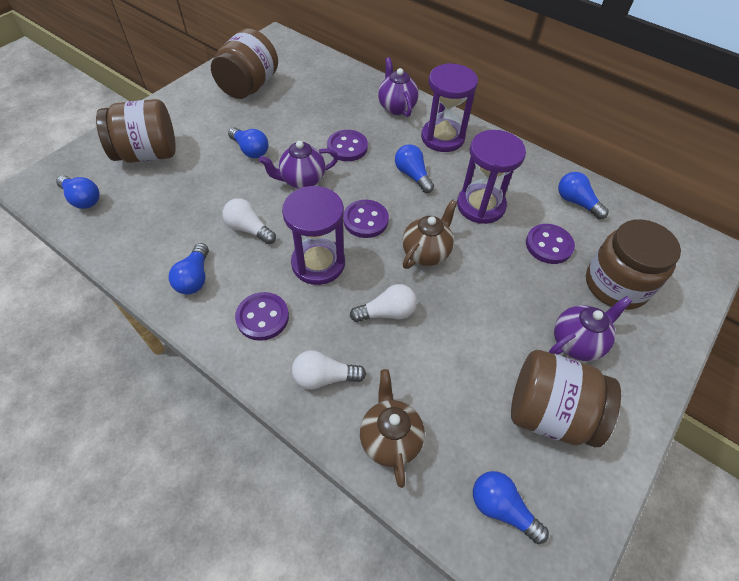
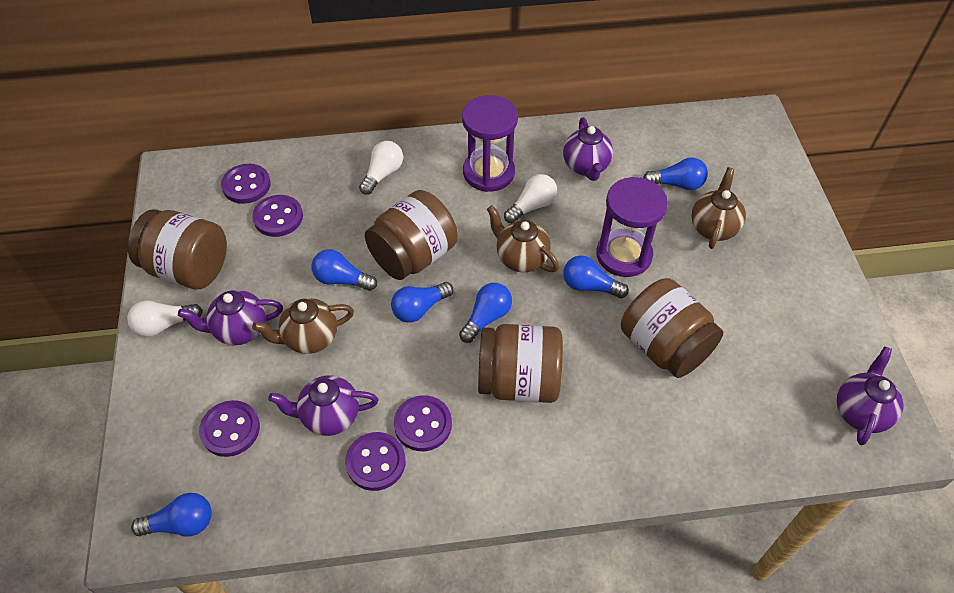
brown teapot: [360,369,425,488] [402,199,458,269] = 2 -> [252,298,354,354] [487,205,559,272] [691,167,746,249] = 3
purple button: [235,292,289,341] [327,130,368,161] [343,200,389,238] [526,224,575,264] = 4 -> [199,400,260,457] [221,164,271,204] [252,195,303,237] [345,432,406,491] [394,395,452,451] = 5
purple hourglass: [282,186,345,285] [421,63,478,152] [457,130,526,224] = 3 -> [462,95,518,192] [596,177,668,277] = 2
purple teapot: [259,141,339,189] [378,57,419,117] [549,296,632,361] = 3 -> [178,290,283,345] [268,375,378,436] [563,117,613,181] [837,346,903,445] = 4

